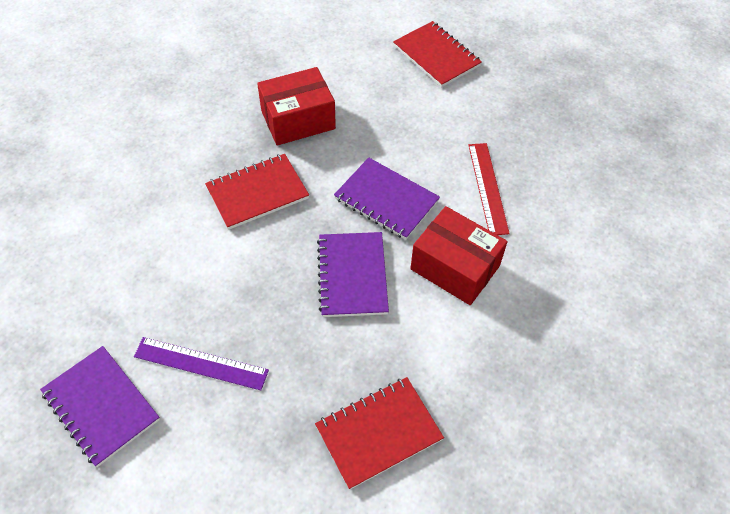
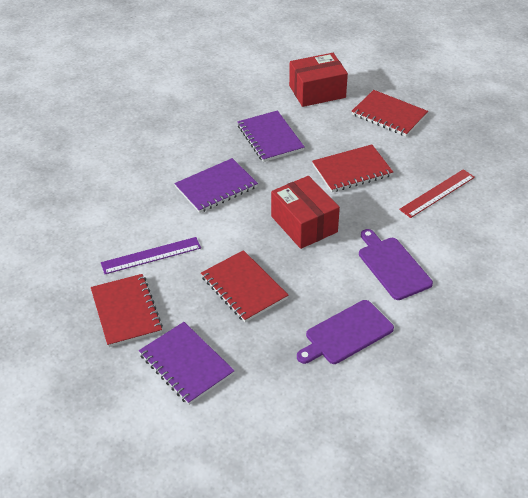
purple cutting board: none = 0 -> [297,300,394,364] [359,229,433,300] = 2
red notebook: [205,154,309,230] [315,377,444,490] [393,21,482,87] = 3 -> [91,274,163,347] [201,250,288,322] [312,145,393,192] [352,90,428,136] = 4

